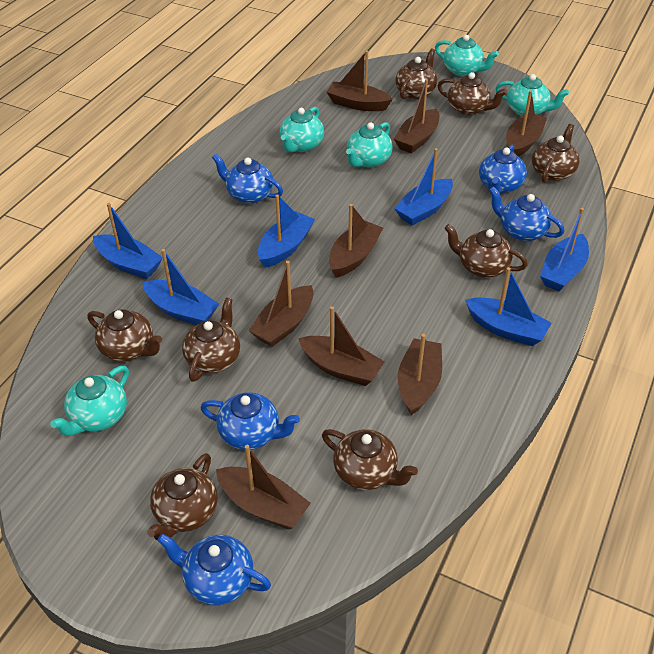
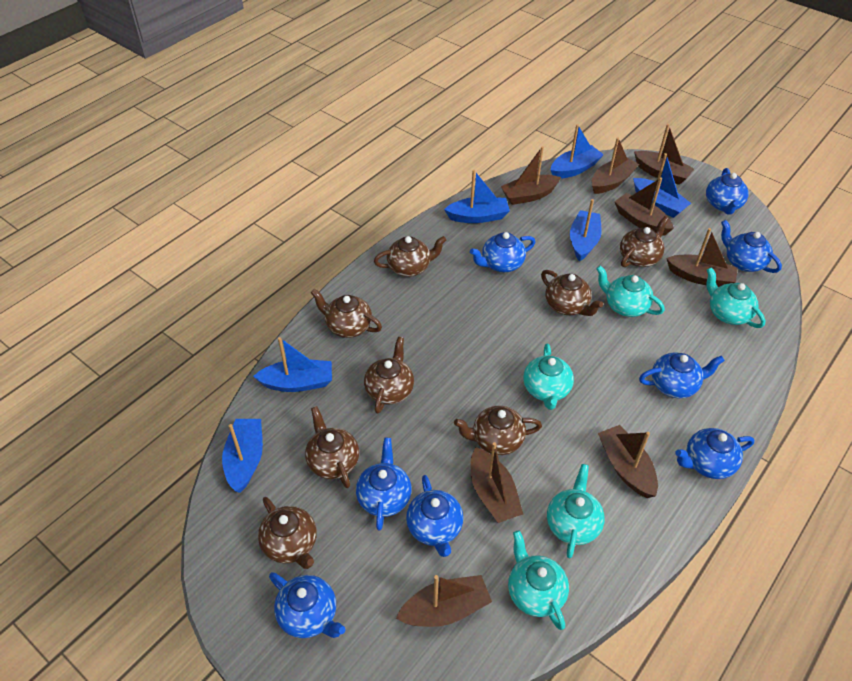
blue teapot: [157,534,271,605] [201,392,300,450] [212,154,283,204] [479,145,527,193] [489,186,565,241] = 5 -> [269,572,346,638] [356,438,412,530] [406,475,463,557] [470,232,535,272] [639,353,725,398] [676,428,755,479] [706,168,748,215] [721,220,782,273] = 8

